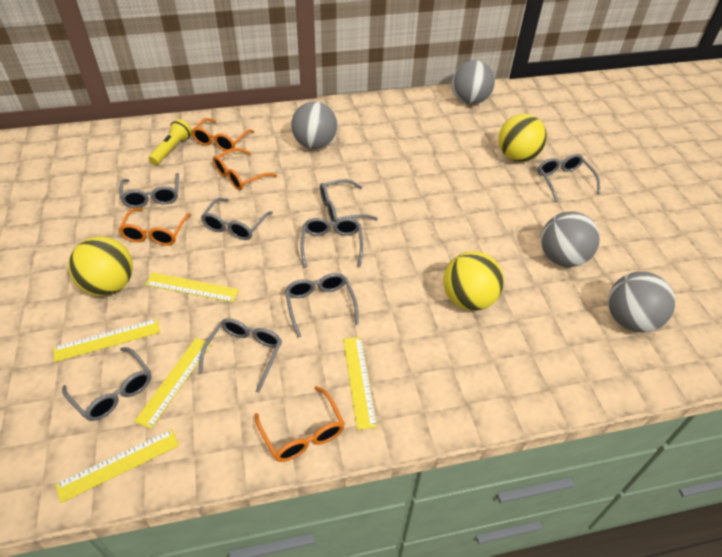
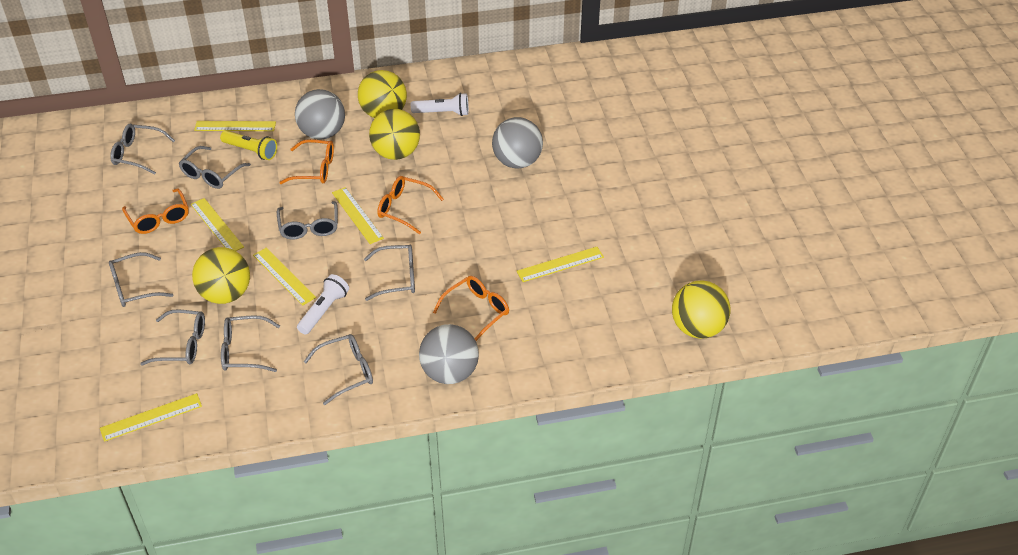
grey ball: [291,101,338,149] [452,60,495,105] [541,211,600,267] [608,272,675,332] = 4 -> [295,89,345,140] [419,324,479,384] [492,117,543,168] = 3
white flashlight: none = 0 -> [297,274,349,335] [411,93,469,116] = 2
yellow ball: [68,236,133,296] [443,251,504,311] [498,114,547,162] = 3 -> [192,247,250,304] [358,70,407,118] [369,109,420,160] [672,280,731,339] = 4
yellow ruler: [53,319,160,362] [55,429,179,503] [134,338,212,429] [145,273,239,302] [343,337,377,430] = 5 -> [100,393,202,442] [191,198,244,251] [194,121,276,131] [253,248,316,306] [332,187,384,244] [516,247,604,282] = 6

